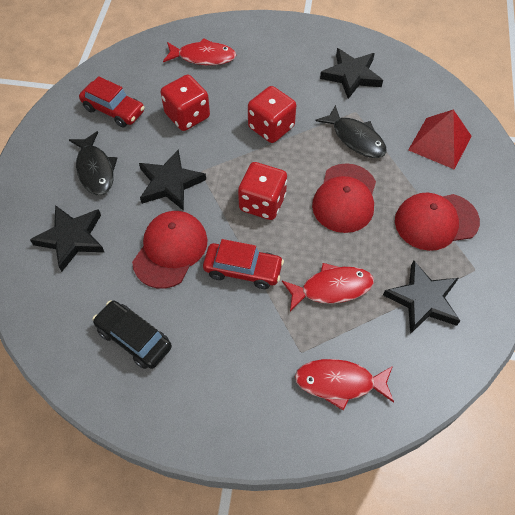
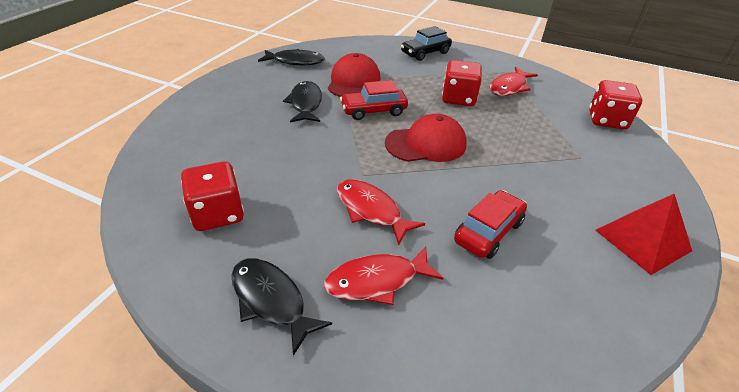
black fish: [69,131,117,195] [316,105,387,158] = 2 -> [232,258,332,356] [258,49,325,65] [283,81,322,122] = 3
black star: [30,205,104,272] [139,149,206,211] [320,48,383,99] [383,260,460,334] = 4 -> none = 0
red cap: [132,211,208,289] [312,163,376,233] [395,193,480,251] = 3 -> [328,53,380,97] [385,114,467,162] = 2

